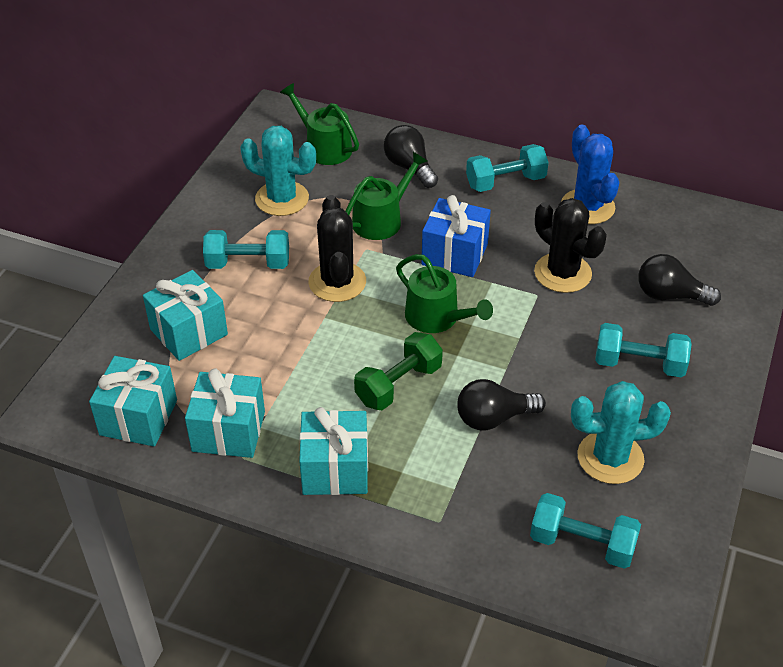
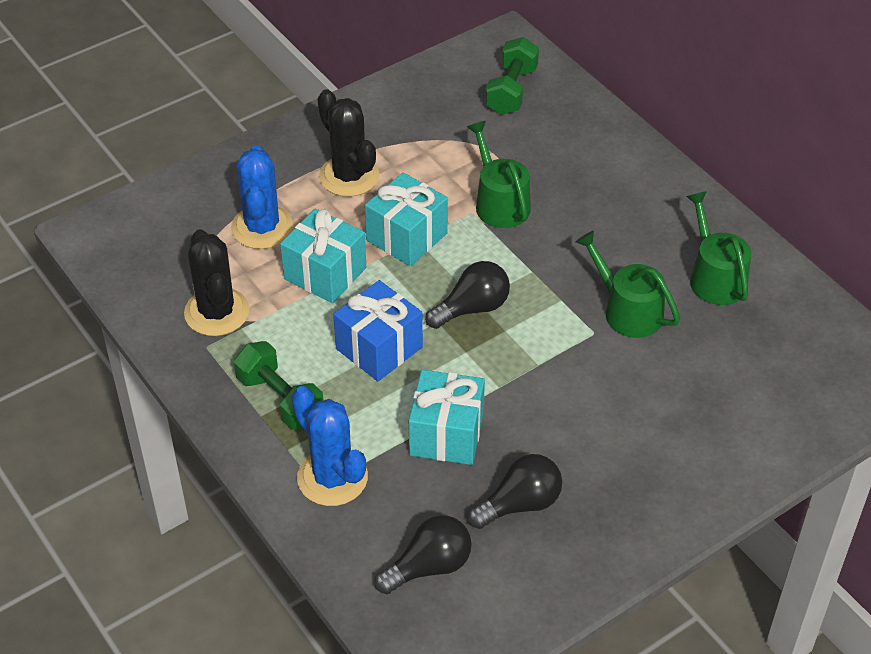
blue cactus: [561,124,619,224] = 1 -> [231,146,293,249] [292,386,368,506] = 2
green dumbbell: [354,332,443,410] = 1 -> [234,341,324,429] [485,37,539,115] = 2
turquoise cactus: [240,126,316,216] [571,381,671,484] = 2 -> none = 0
turquoise dumbbell: [203,230,289,269] [466,144,549,192] [530,493,641,569] [595,323,692,377] = 4 -> none = 0
turquoise gift: [89,356,177,446] [143,270,228,361] [185,368,265,458] [299,407,368,495] = 4 -> [280,208,366,303] [365,172,448,266] [409,369,485,465] = 3

